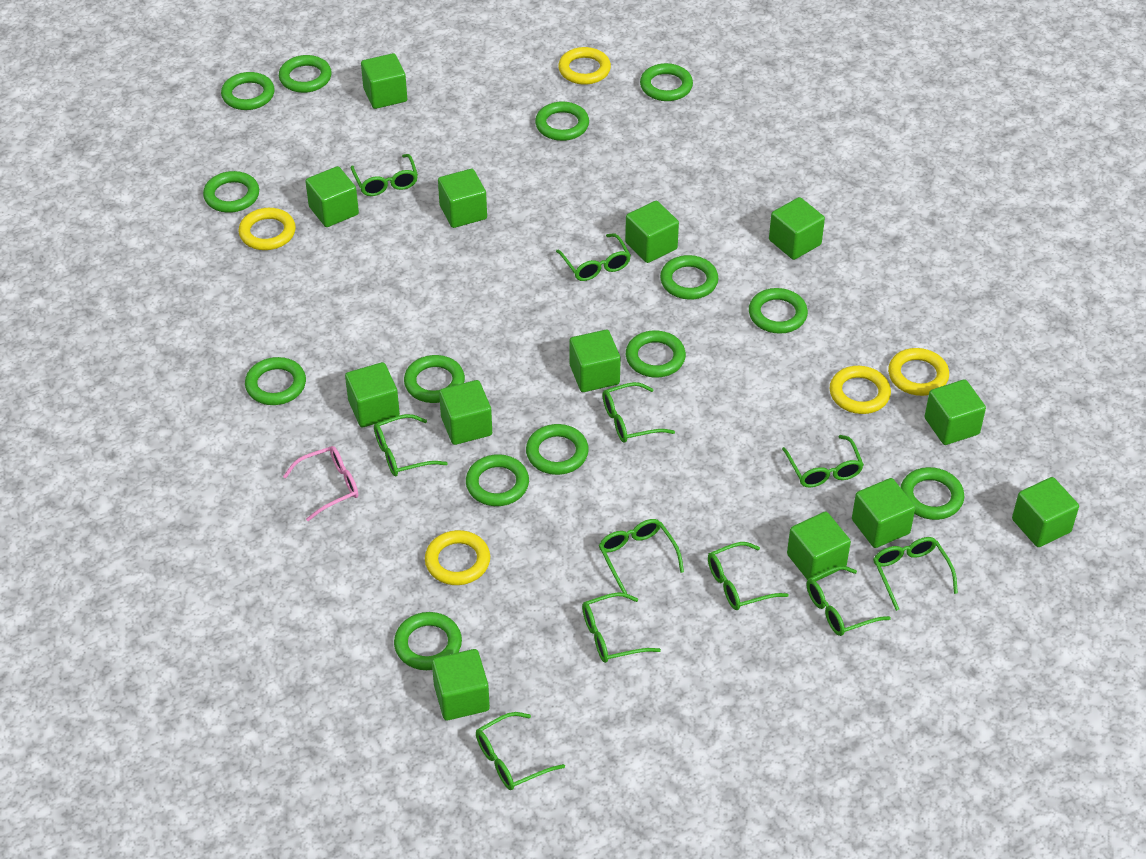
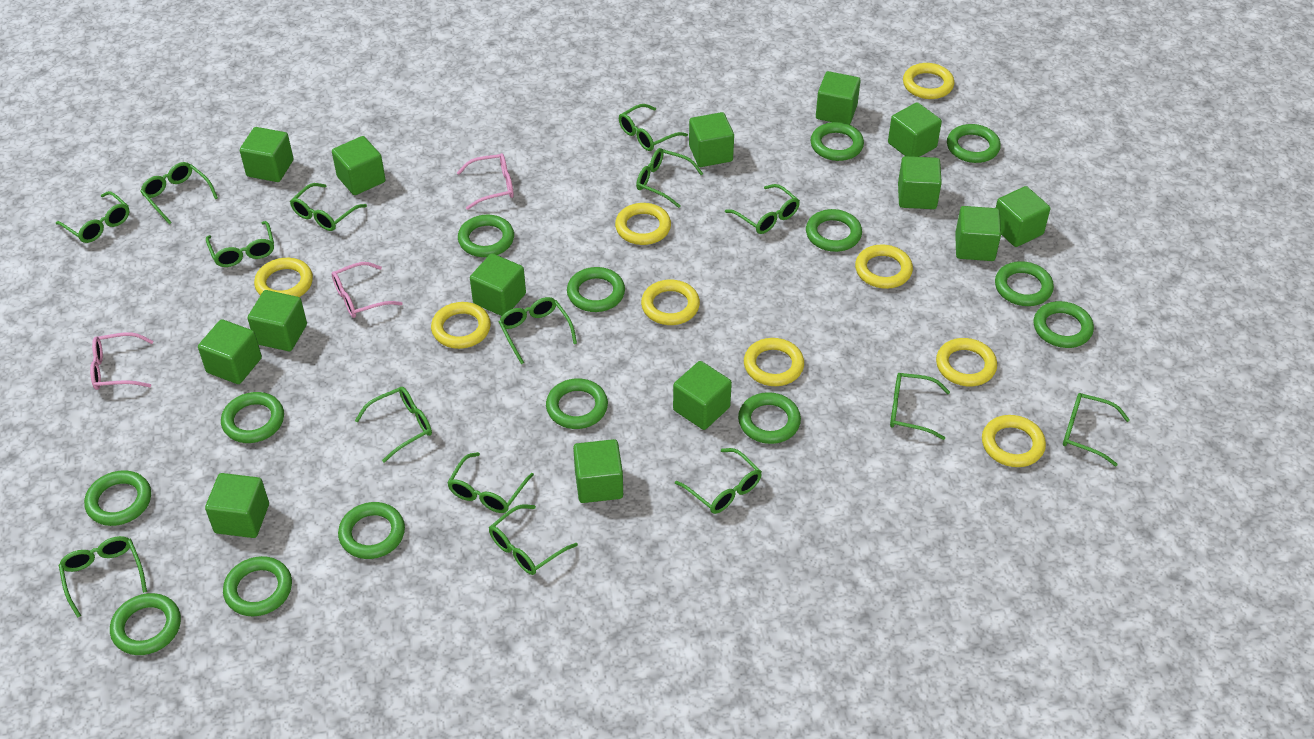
green cube: [305,166,359,227] [345,362,400,427] [361,53,407,109] [432,649,490,720] [438,169,487,228] [439,380,492,445] [570,330,621,392] [625,201,679,263] [769,197,825,260] [787,512,851,581] [852,478,915,548] [925,379,986,445] [1012,477,1079,547] = 13 -> [198,319,262,384] [205,473,269,538] [240,127,294,182] [247,290,307,351] [332,136,386,195] [470,253,526,316] [573,439,623,503] [673,361,732,430] [689,112,734,167] [816,71,861,125] [888,102,942,157] [898,156,942,209] [955,206,1001,261] [996,186,1050,247] = 14
green glasses: [351,154,418,196] [374,414,448,476] [476,712,565,790] [556,233,631,281] [582,592,661,663] [599,519,684,594] [602,382,675,443] [708,542,788,610] [782,435,864,487] [807,566,891,636] [873,537,958,611] = 11 -> [56,191,130,243] [59,536,147,618] [140,162,218,224] [206,221,274,267] [290,183,367,231] [355,387,432,463] [447,452,534,513] [489,504,578,575] [499,297,577,364] [619,104,688,151] [636,148,703,208] [675,448,762,514] [725,184,800,234] [890,373,950,440] [1063,393,1130,466] = 15
pink glasses: [283,446,358,521] = 1 -> [90,332,153,390] [332,262,403,318] [457,153,514,210] = 3
yellow ring: [239,208,296,250] [425,530,490,585] [558,47,611,85] [830,366,891,414] [888,348,949,396] = 5 -> [254,258,313,297] [431,302,491,349] [615,203,671,245] [641,280,700,325] [744,338,804,386] [855,244,913,289] [903,63,954,99] [936,338,997,386] [982,415,1046,467] = 9

